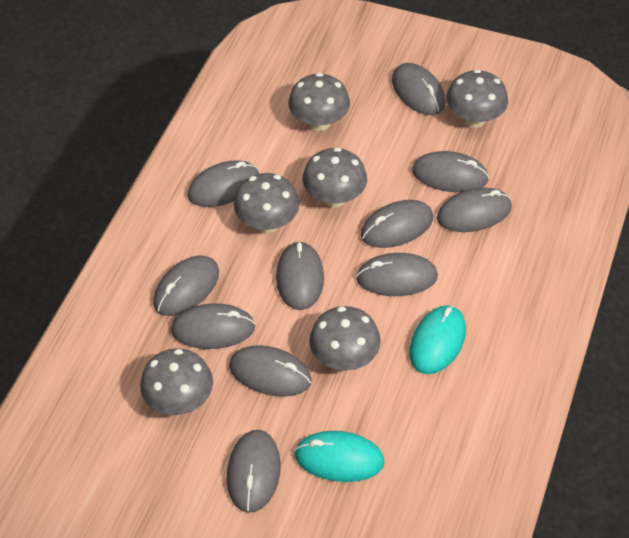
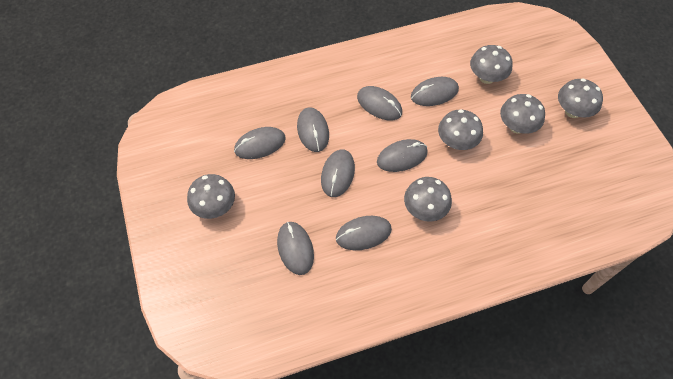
grey mouse: [153,255,219,316] [171,304,255,349] [188,160,259,207] [227,430,281,513] [229,345,312,397] [276,241,324,310] [356,253,438,296] [361,200,433,248] [392,63,445,115] [412,151,489,192] [437,188,512,232] = 11 -> [234,127,286,159] [277,222,314,275] [297,107,329,152] [321,150,355,197] [336,216,392,250] [357,86,402,120] [377,139,428,172] [411,77,459,106] = 8
turquoise mouse: [294,431,384,482] [409,305,466,374] = 2 -> none = 0

